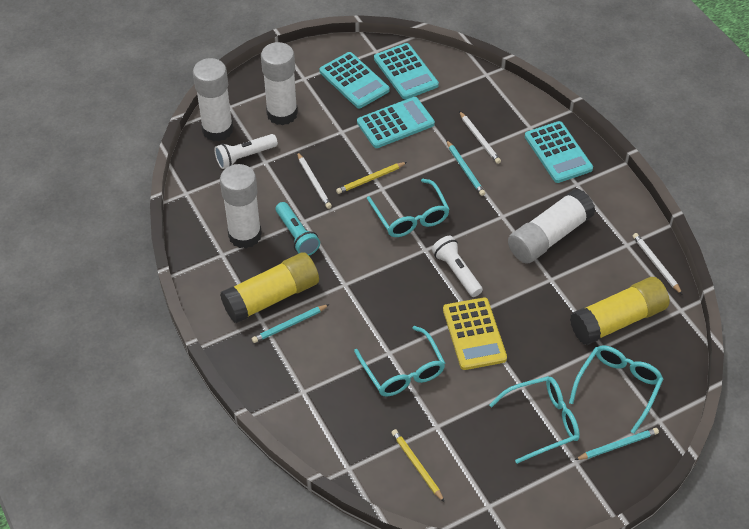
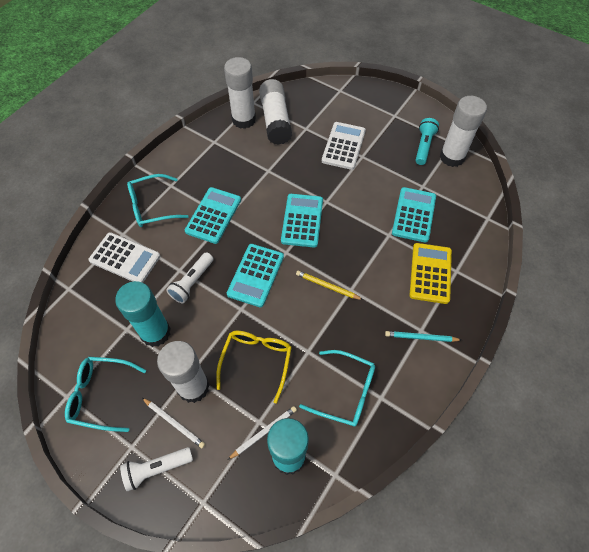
turquoise glasses: [354,326,445,396] [367,179,450,237] [489,376,580,464] [569,345,663,434] = 4 -> [65,357,146,432] [127,174,189,227] [299,350,375,427] = 3
turquoise glue stick: none = 0 -> [115,281,171,347] [267,418,309,475] = 2
turquoise pencil: [252,304,330,343] [446,140,485,196] [575,428,659,460] = 3 -> [385,331,461,342] = 1
white calculator: none = 0 -> [88,232,160,283] [322,122,366,170] = 2
white pencil: [297,152,332,209] [459,111,501,164] [633,233,683,295] = 3 -> [142,398,205,448] [228,406,297,460] = 2
yellow glasses: none = 0 -> [216,331,292,404] = 1
yellow glue stick: [220,252,319,323] [570,277,670,345] = 2 -> none = 0
yellow pencil: [336,162,407,194] [391,429,445,503] = 2 -> [296,271,363,300] = 1

